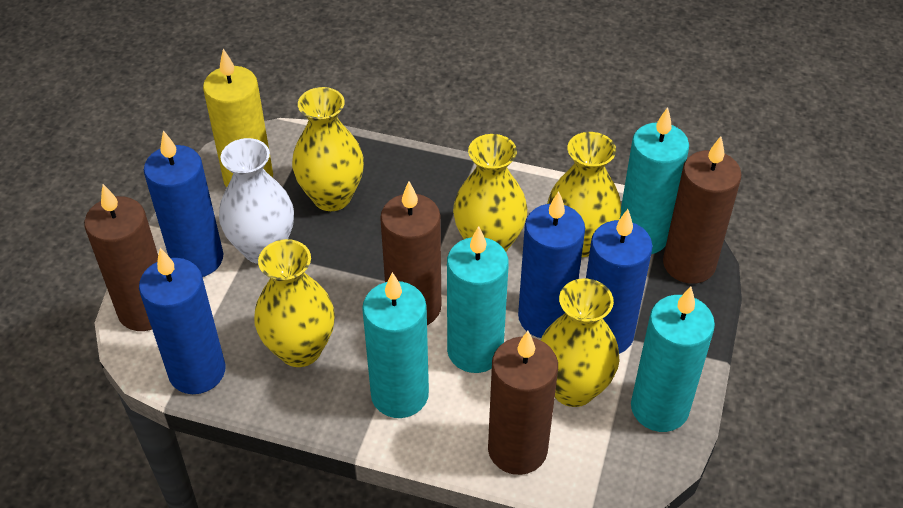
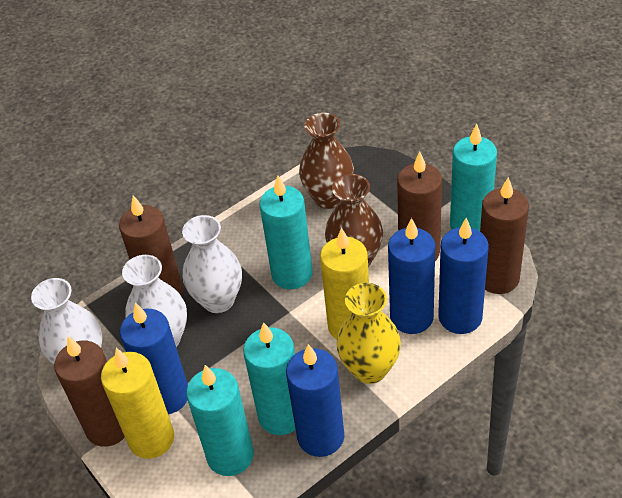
brown vase: none = 0 -> [299,113,354,209] [325,174,383,267] = 2
white vase: [219,138,294,264] = 1 -> [31,278,102,364] [122,255,187,347] [182,215,242,313] = 3
yellow candle: [203,49,273,188] = 1 -> [101,348,174,459] [320,228,369,339] = 2
yellow vase: [254,239,335,367] [292,87,364,211] [453,134,527,252] [541,278,619,407] [547,132,621,257] = 5 -> [336,283,401,384] = 1

